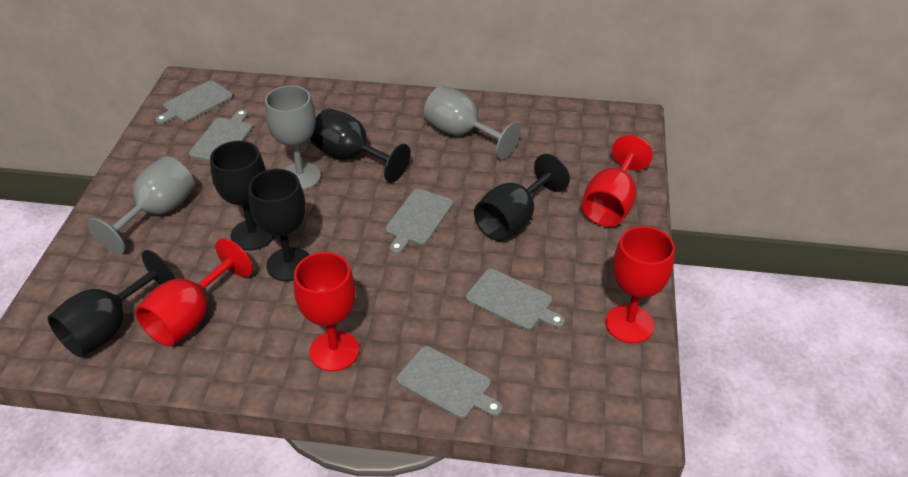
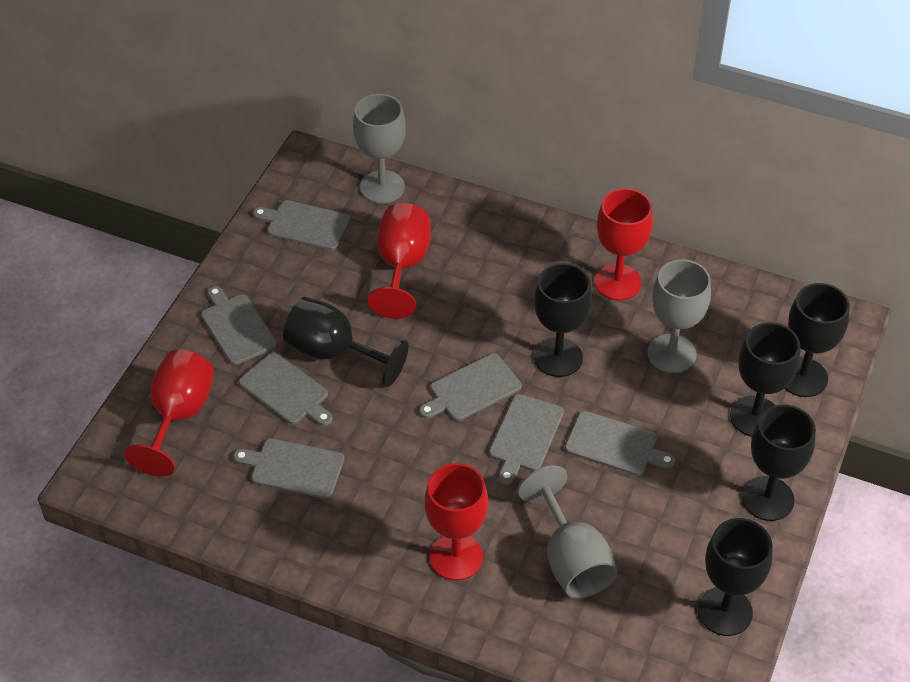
black goblet: [48,250,175,357] [210,141,275,251] [248,169,310,281] [310,108,410,183] [474,154,570,241] = 5 -> [283,297,408,387] [534,263,592,377] [697,518,773,636] [730,322,800,437] [742,404,816,521] [785,283,850,397] = 6
grey cutting board: [155,80,233,124] [189,109,253,161] [385,189,453,254] [396,346,502,419] [466,269,565,330] = 5 -> [201,286,277,365] [233,438,344,499] [239,353,332,426] [253,200,351,250] [419,353,522,421] [489,394,564,485] [565,411,676,476] = 7

